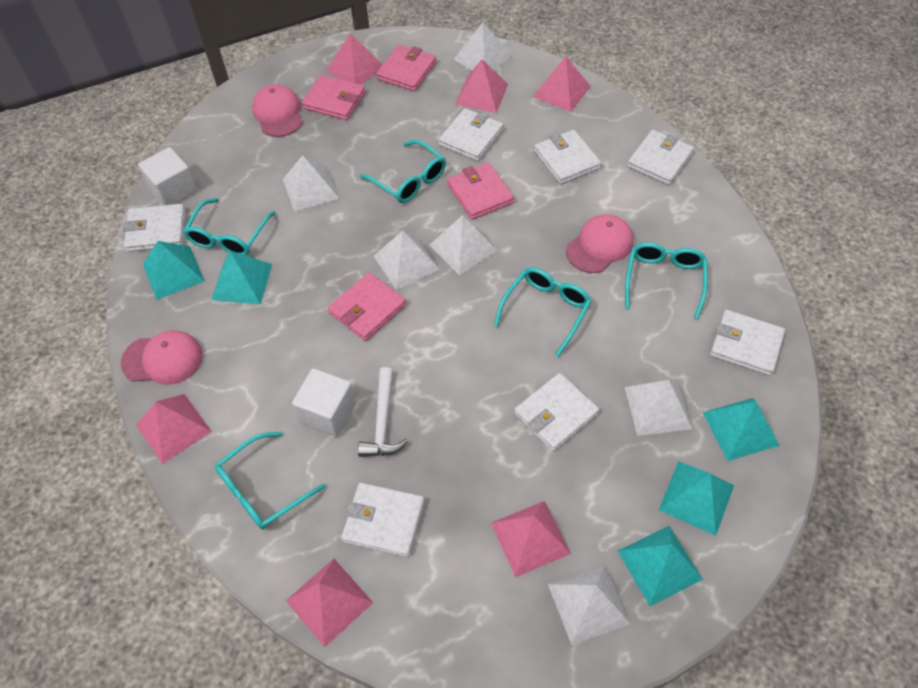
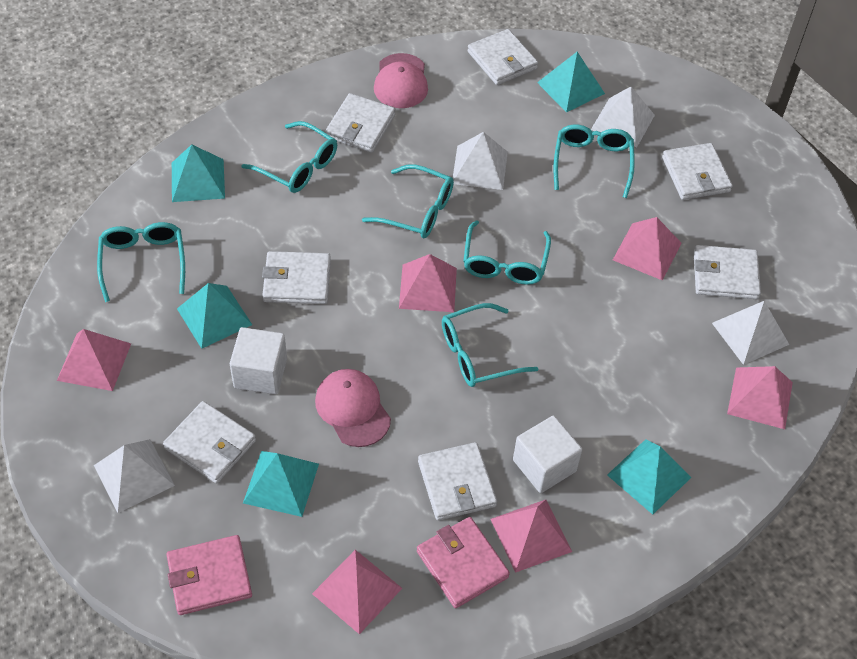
pink cap: [121,330,203,385] [252,84,303,137] [566,214,633,273] = 3 -> [315,369,391,447] [374,53,428,108] = 2
pink wallet: [302,75,365,120] [328,272,406,341] [376,45,436,91] [447,162,514,220] = 4 -> [166,535,252,615] [417,517,510,608] = 2
turquoise glasses: [183,198,275,255] [215,432,326,530] [360,140,446,203] [494,267,592,357] [625,242,708,319] = 5 -> [97,222,185,302] [241,121,337,193] [362,164,454,238] [442,303,539,387] [463,220,551,285] [553,125,635,198] = 6
white hammer: [358,367,408,457] = 1 -> none = 0
white pyramid: [283,155,340,212] [374,231,440,290] [429,215,498,275] [453,22,511,70] [548,565,630,645] [625,380,692,436] = 6 -> [94,439,175,513] [453,132,508,190] [591,87,655,147] [712,301,789,365] = 4

